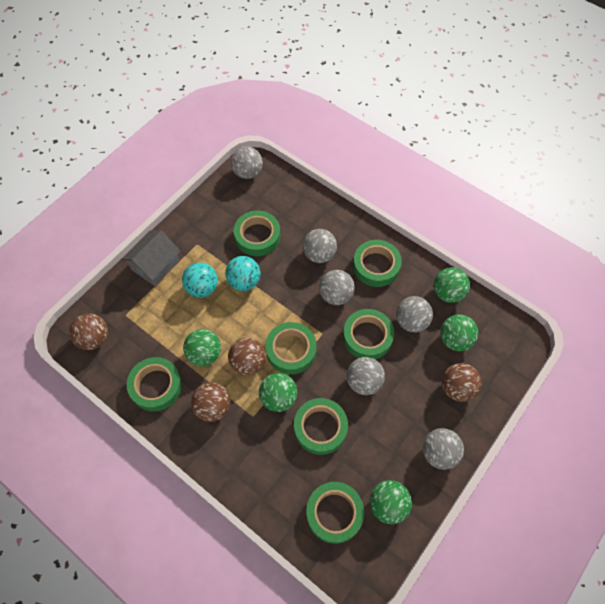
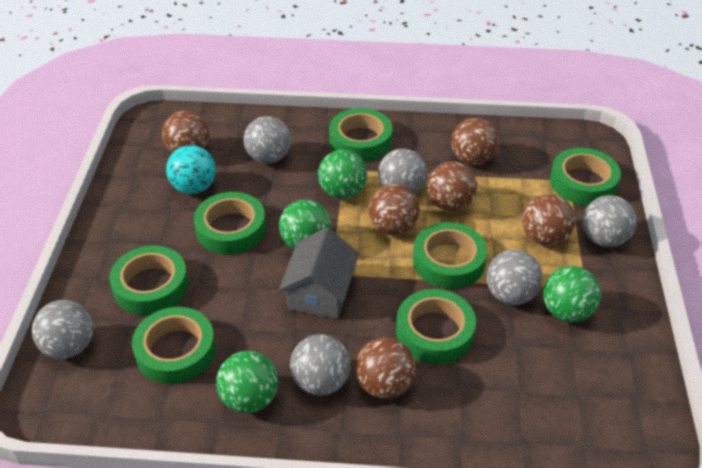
brown ball: [69,313,108,350] [191,382,230,422] [228,338,266,375] [442,363,482,402] = 4 -> [162,111,209,153] [355,337,416,399] [368,184,420,235] [427,162,477,211] [451,118,499,165] [522,194,576,246] = 6
green ball: [183,329,221,366] [259,373,297,412] [370,480,412,524] [434,267,470,303] [440,314,478,351] = 5 -> [216,351,278,413] [279,200,331,249] [318,150,367,199] [543,266,601,322] = 4
turquoise ball: [182,262,218,298] [225,256,261,291] = 2 -> [166,145,216,194] = 1

